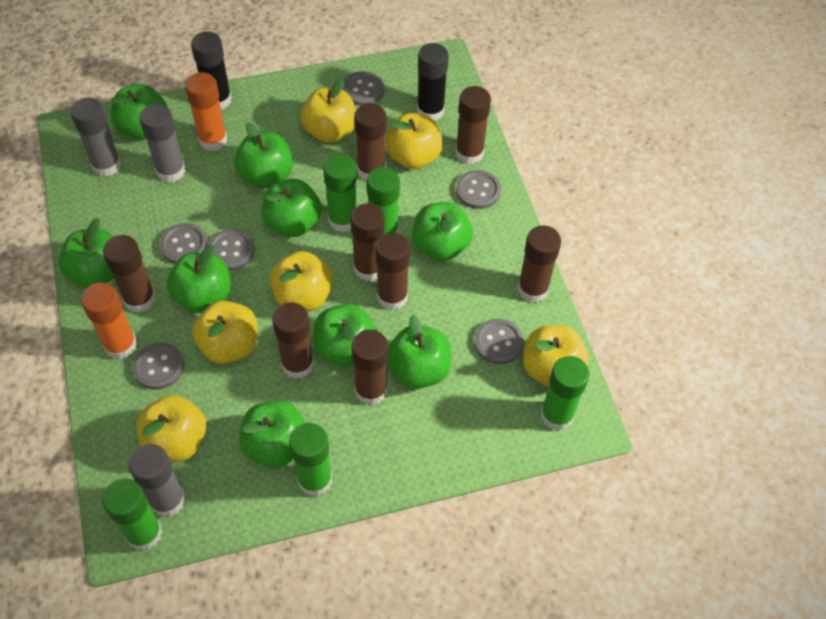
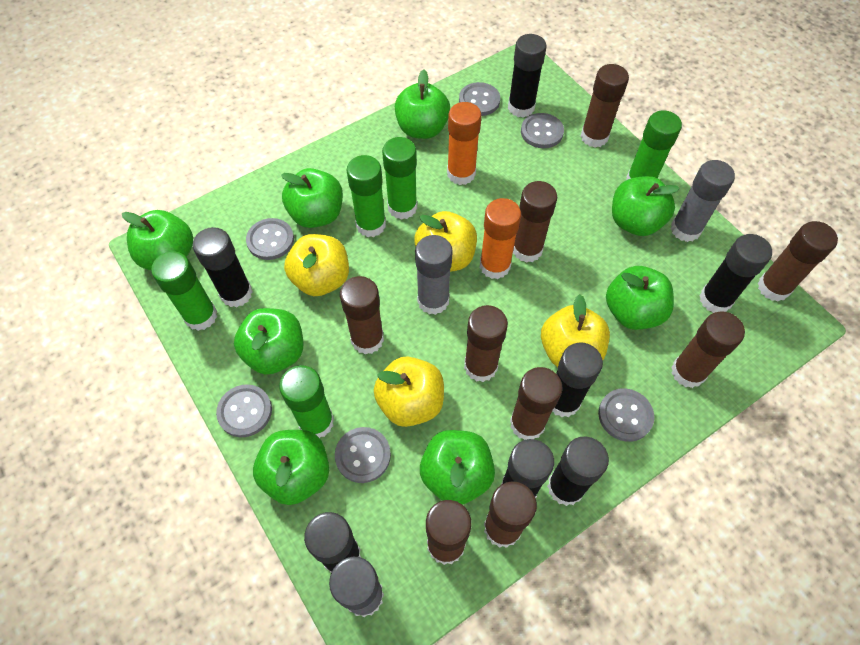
black glue stick: [191,31,232,109] [417,43,449,121] = 2 -> [193,227,253,307] [304,512,361,573] [501,439,554,498] [508,34,547,118] [547,436,609,506] [552,343,603,417] [699,234,772,313] = 7
brown glue stick: [103,235,156,313] [272,302,314,379] [350,204,385,281] [351,330,388,405] [354,103,386,181] [375,233,410,310] [456,86,491,164] [518,225,561,303] = 8 -> [340,276,384,354] [426,500,472,565] [464,305,508,382] [484,481,537,548] [510,367,563,440] [513,181,557,263] [581,64,629,148] [671,311,745,388] [758,221,838,302] = 9
green apple: [59,218,114,288] [111,84,168,140] [167,245,231,313] [234,122,293,189] [239,400,305,468] [262,179,322,237] [313,304,377,367] [387,315,451,388] [412,202,473,261] = 9 -> [122,210,193,270] [234,308,303,374] [253,430,329,505] [281,168,343,228] [395,70,450,139] [420,430,495,505] [606,266,674,330] [612,176,680,236] = 8
yellow apple: [137,395,207,462] [192,301,258,364] [270,251,333,311] [301,79,356,143] [385,113,443,169] [523,325,589,387] = 6 -> [284,234,349,296] [374,357,444,427] [414,211,477,272] [541,294,610,367] = 4

